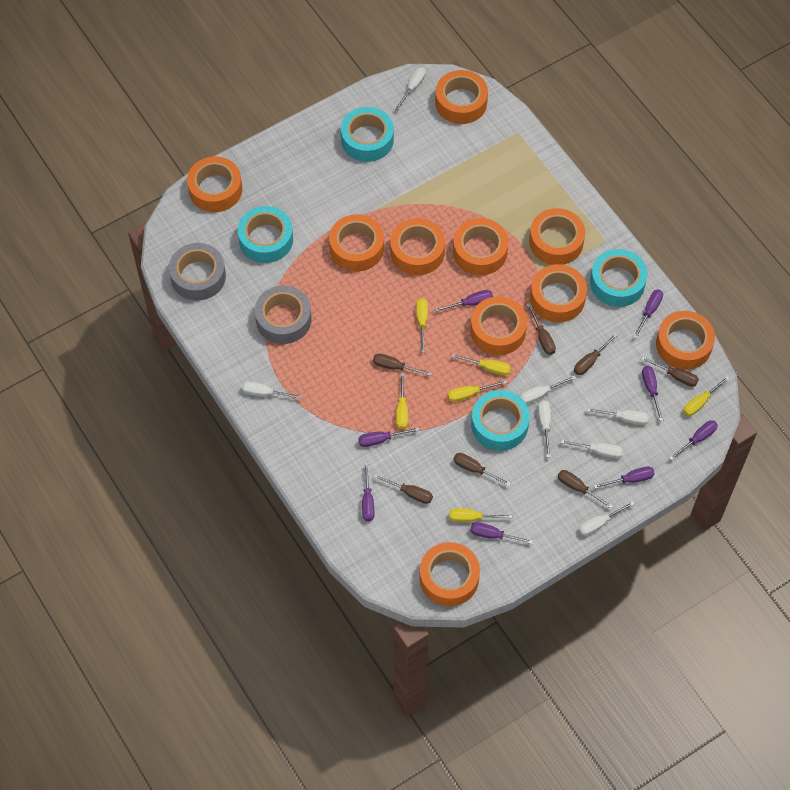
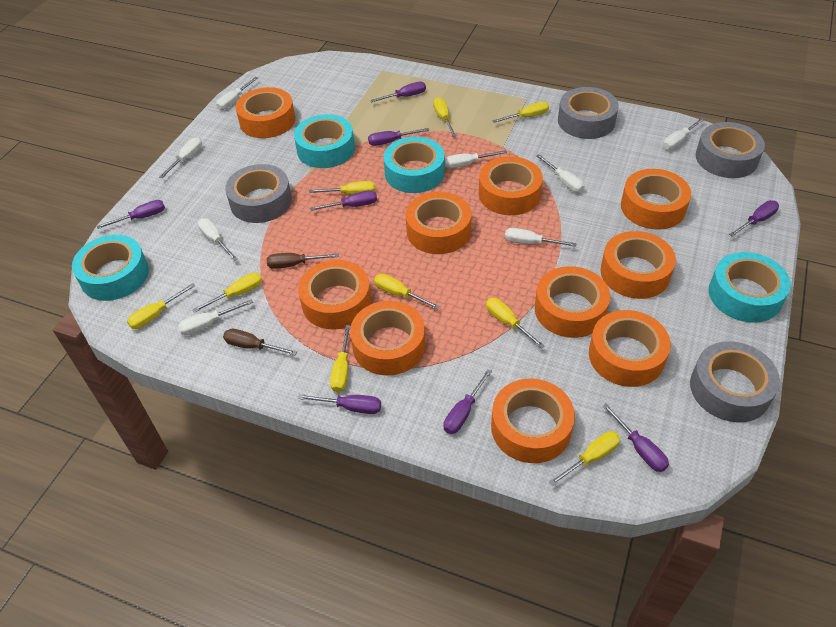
brown screwdriver: [373,353,432,376] [374,474,433,504] [453,453,511,486] [527,304,556,355] [558,470,613,509] [574,333,618,375] [641,356,699,387] = 7 -> [223,329,297,355] [267,253,339,269] = 2
grey tape: [169,243,226,301] [255,286,312,344] = 2 -> [225,164,292,223] [558,87,619,139] [690,341,780,423] [696,122,765,178] = 4
white screwdriver: [242,381,302,399] [395,67,426,110] [520,376,576,404] [538,400,551,458] [561,440,623,458] [578,501,635,536] [587,408,649,425] = 7 -> [159,137,202,178] [178,299,253,335] [198,218,238,261] [216,77,258,110] [445,150,507,169] [505,228,577,247] [536,154,584,192] [663,117,705,150] = 8
yellow screwdriver: [396,373,408,429] [416,298,428,353] [448,380,507,402] [449,508,513,522] [451,354,511,376] [683,376,730,416] = 6 -> [127,283,195,329] [192,273,262,313] [309,181,375,195] [330,325,351,392] [374,274,440,310] [433,98,456,136] [486,298,545,349] [492,102,549,123] [549,431,620,486] = 9

